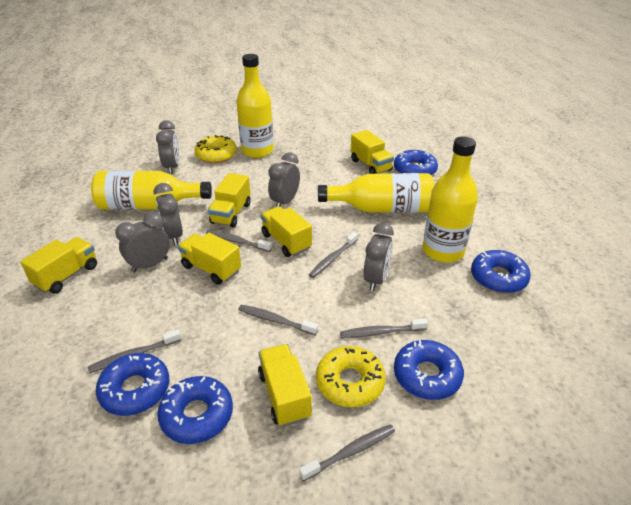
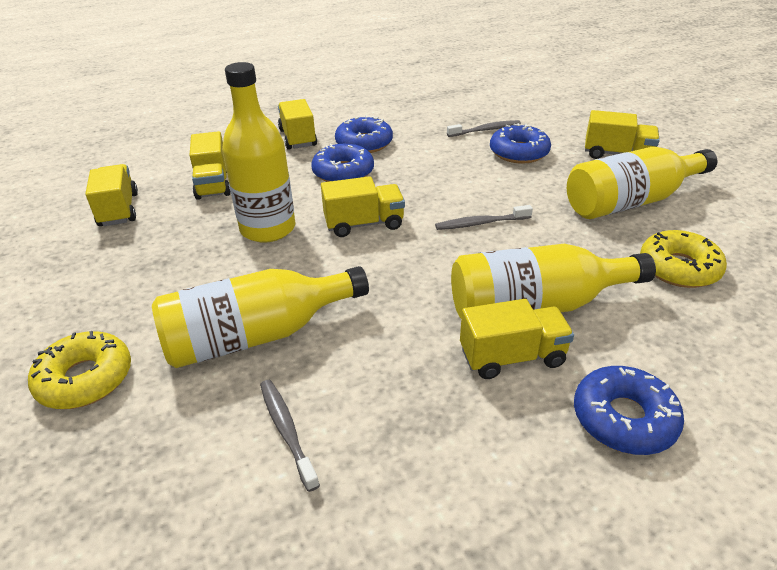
blue donut: [96,353,169,416] [157,376,233,444] [394,150,438,175] [394,340,464,400] [471,250,531,293] = 5 -> [311,144,374,182] [335,115,393,153] [490,123,551,164] [574,366,684,455] = 4
grey clock: [115,212,170,273] [154,183,183,245] [156,120,179,174] [268,152,300,207] [364,223,394,291] = 5 -> none = 0
grey toothbrush: [88,329,181,373] [206,229,272,252] [238,305,318,335] [299,424,395,481] [309,232,358,278] [340,318,428,338] = 6 -> [260,380,320,492] [435,205,533,230] [447,120,521,137] = 3

